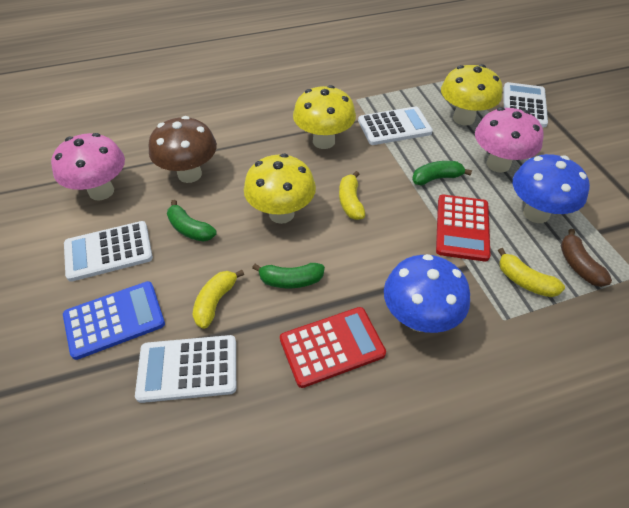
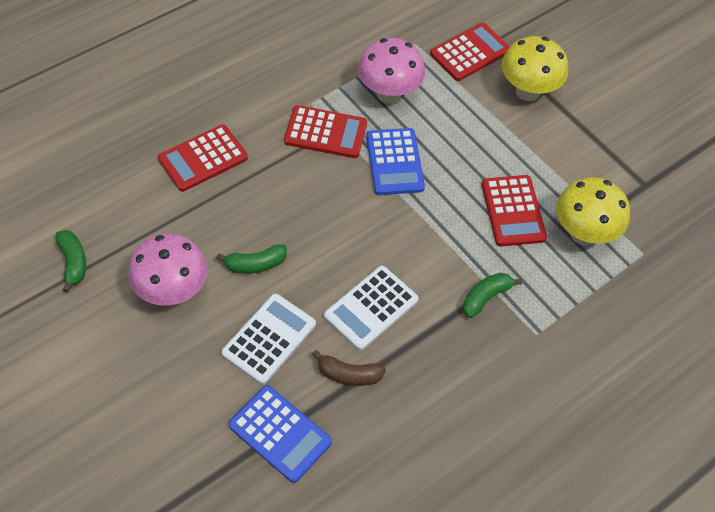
blue calculator: [63,281,165,360] = 1 -> [228,385,332,483] [366,128,425,195] = 2
blue mushroom: [384,254,470,333] [513,154,590,223] = 2 -> none = 0
brown mushroom: [149,116,217,183] = 1 -> none = 0
red calculator: [280,307,386,388] [436,195,490,262] = 2 -> [158,124,248,192] [284,105,367,158] [430,23,510,81] [481,175,547,247] = 4
white calculator: [64,221,153,282] [135,335,236,403] [358,107,433,145] [504,82,548,127] = 4 -> [221,294,316,385] [324,266,419,351] = 2
yellow banana: [192,270,244,329] [339,171,365,220] [498,248,565,297] = 3 -> none = 0
yellow mushroom: [244,154,316,224] [293,85,356,149] [441,64,503,126] = 3 -> [502,36,568,101] [556,177,630,245] = 2

